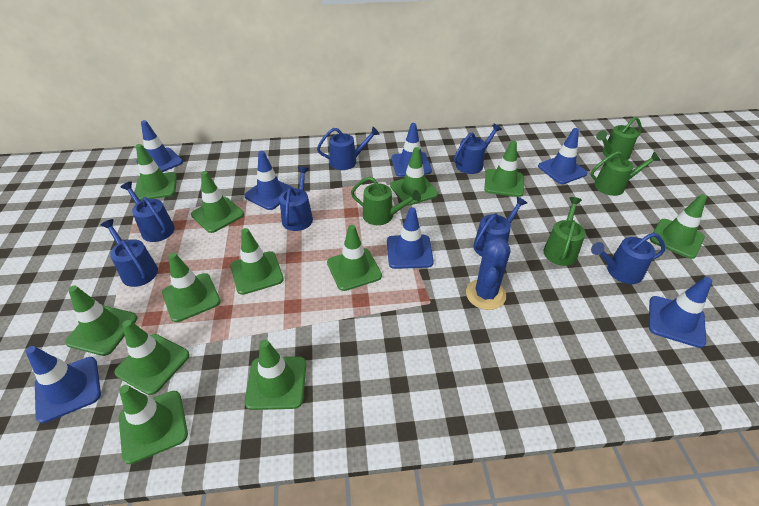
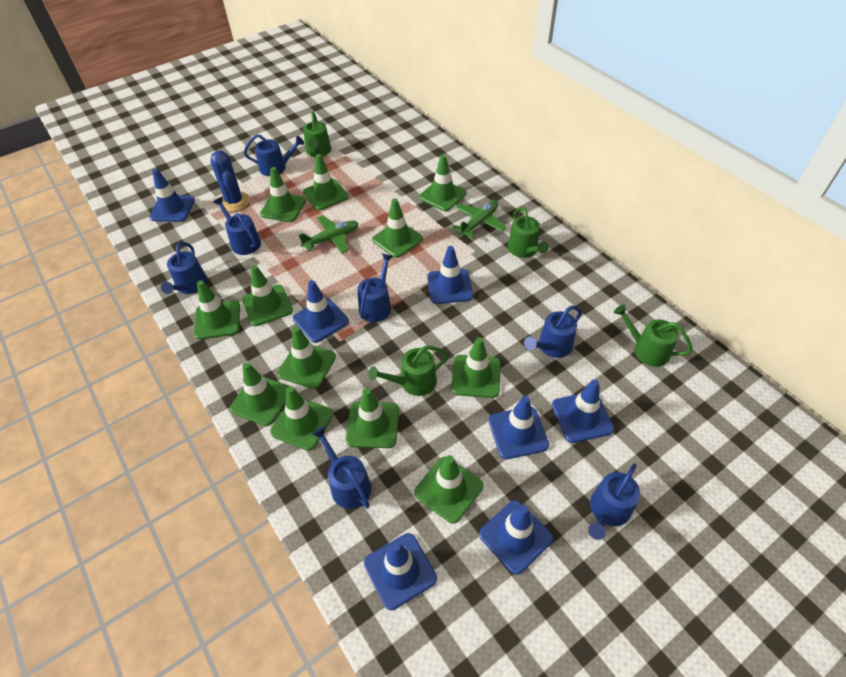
green plane: none = 0 -> [299,216,358,254] [453,200,507,238] = 2

